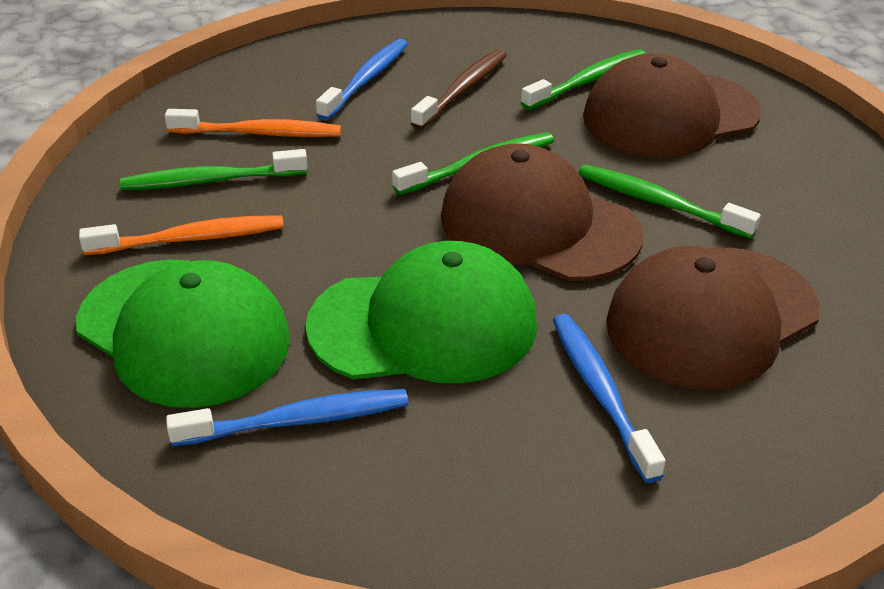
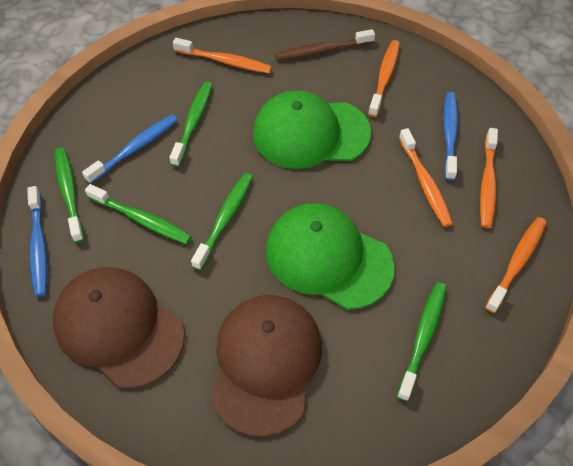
brown cap: [441,143,643,281] [583,53,762,158] [606,246,820,390] = 3 -> [53,267,185,388] [211,295,322,437] = 2
green toothbrush: [120,149,308,190] [392,132,554,195] [521,49,646,110] [578,165,761,239] = 4 -> [55,147,84,243] [85,184,192,244] [169,82,212,167] [191,173,253,270] [397,282,447,401] = 5
orange toothbrush: [79,215,284,255] [165,109,341,137] = 2 -> [173,38,272,74] [368,40,400,117] [399,128,453,227] [480,128,498,228] [485,217,547,313] = 5

